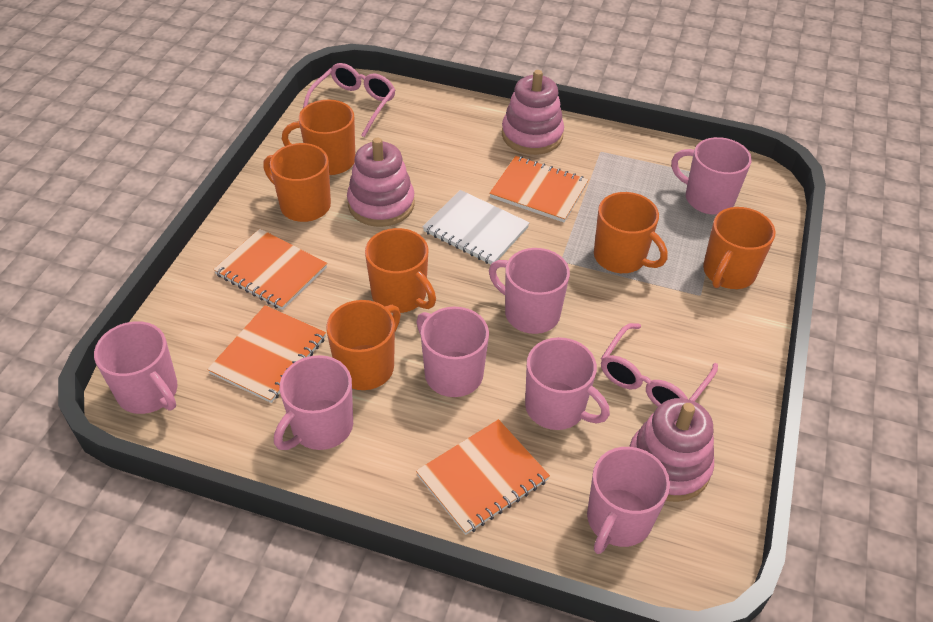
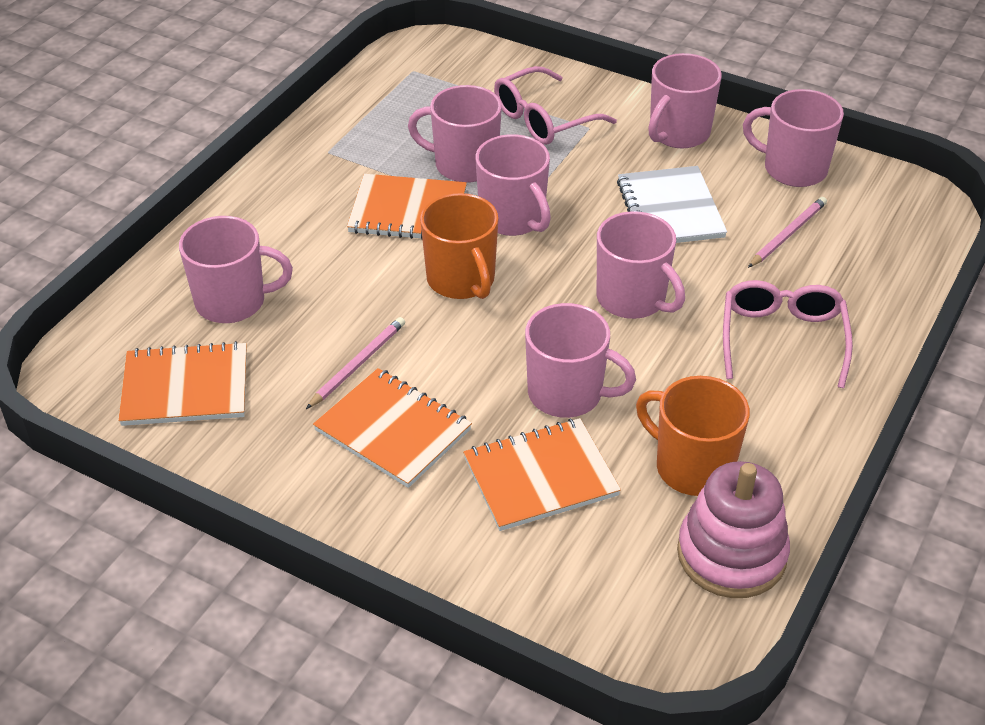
orange mug: [263,143,331,222] [282,99,355,175] [326,300,401,390] [365,228,436,313] [594,192,668,273] [703,207,775,289] = 6 -> [420,193,499,299] [636,376,750,496] = 2
pink pencil: none = 0 -> [306,317,405,409] [748,197,827,268] = 2
pink stacking toy: [347,138,415,227] [502,70,564,155] [629,398,714,502] = 3 -> [677,461,790,598] = 1

